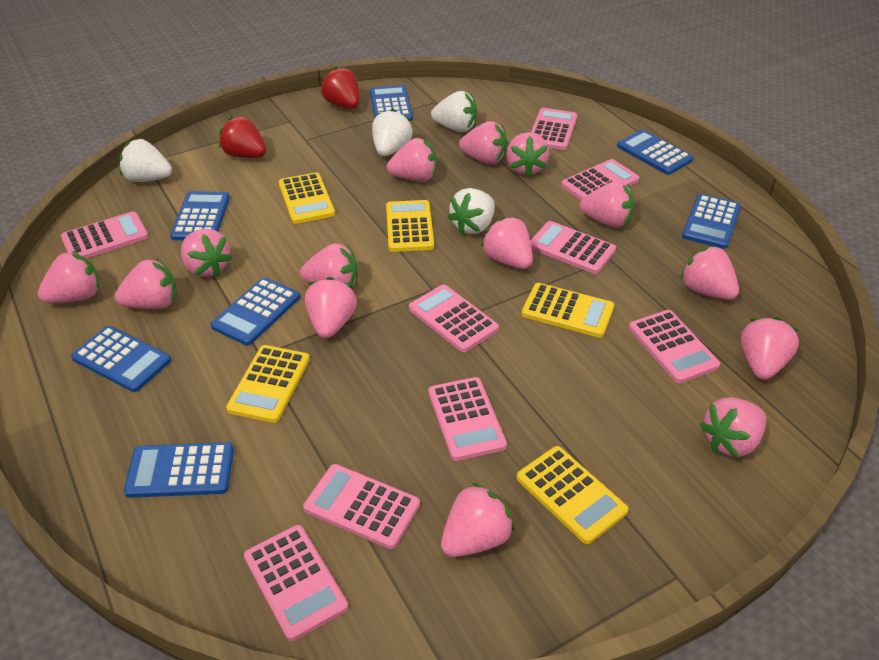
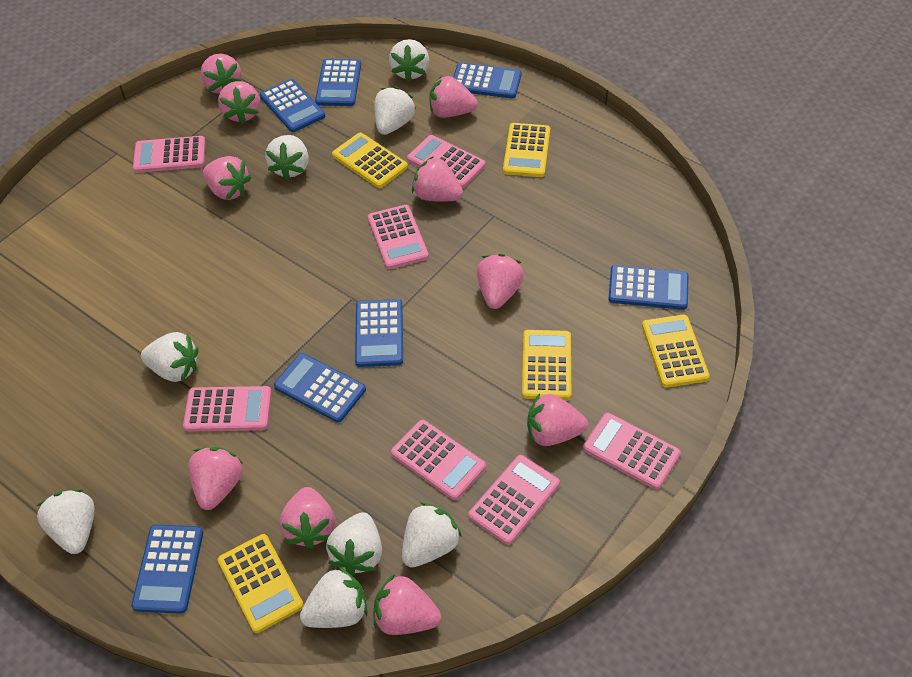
pink calculator: [61,211,149,258] [244,525,348,641] [303,464,420,549] [409,284,499,352] [428,377,507,461] [530,221,616,274] [531,108,577,150] [561,159,639,200] [629,310,720,383] = 9 -> [133,136,206,173] [183,386,272,432] [368,205,429,269] [391,420,486,500] [407,135,485,188] [468,455,560,545] [583,413,681,489] = 7
pink strawberry: [38,251,100,303] [115,258,177,309] [181,229,232,277] [300,243,358,285] [305,277,357,338] [387,138,437,181] [441,483,515,557] [459,121,507,164] [481,217,533,269] [506,132,549,177] [580,181,634,227] [680,246,739,300] [700,397,766,458] [741,317,799,380] = 14 -> [188,447,243,510] [200,54,241,94] [203,156,252,200] [218,81,260,124] [279,487,335,549] [373,574,441,635] [412,156,463,202] [429,75,478,118] [477,254,524,309] [527,393,588,446] = 10
red strawberry: [219,116,266,158] [321,66,360,109] = 2 -> none = 0
white strawberry: [119,139,172,182] [372,109,413,156] [431,91,477,132] [447,188,495,235] = 4 -> [37,489,95,554] [141,332,199,382] [265,135,309,180] [300,566,368,628] [326,512,382,576] [375,86,416,135] [389,39,429,82] [402,502,462,568] = 8

